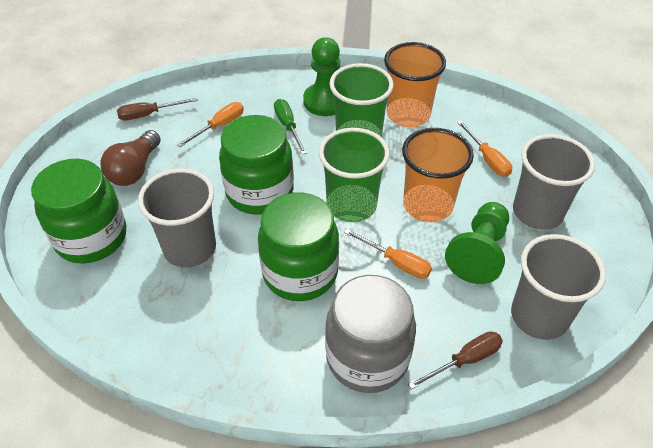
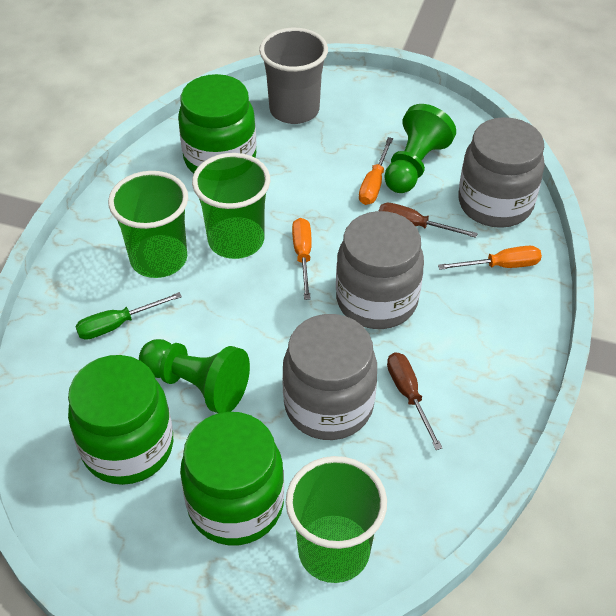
brown light bulb: [100,130,161,186] = 1 -> none = 0
green cup: [319,128,390,222] [329,63,394,137] = 2 -> [108,171,188,278] [192,153,270,259] [285,456,387,583] = 3
grey cup: [138,169,216,267] [511,234,606,340] [513,134,595,230] = 3 -> [259,28,328,124] = 1
grey jar: [325,275,416,393] = 1 -> [282,314,377,440] [336,211,424,329] [458,117,545,228] = 3
orange cup: [384,42,446,127] [402,128,474,222] = 2 -> none = 0

